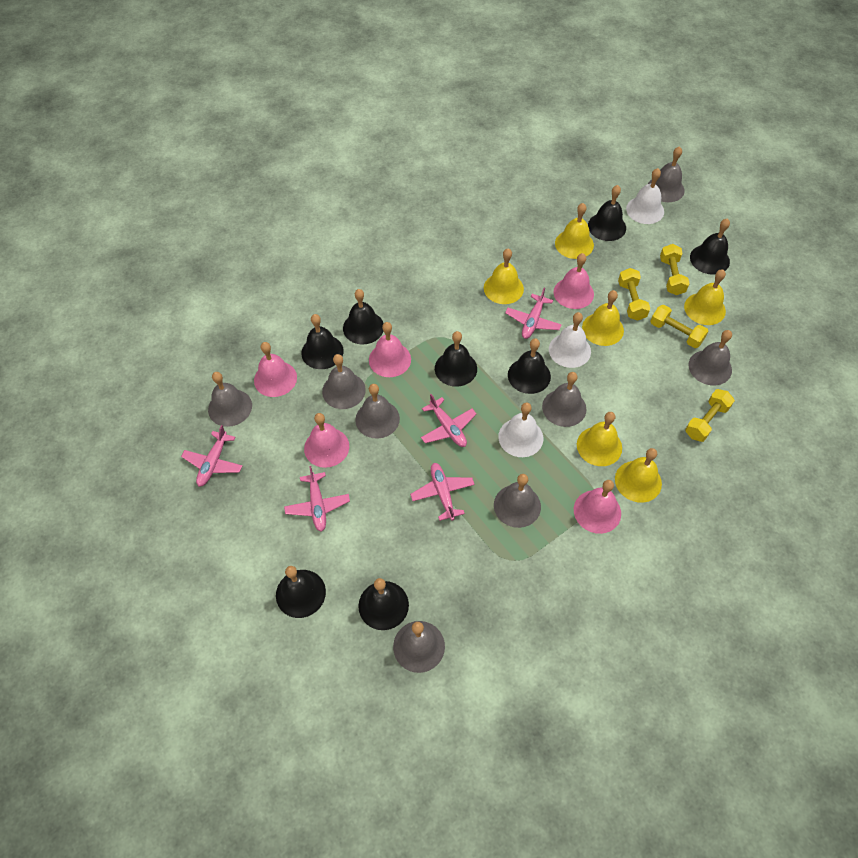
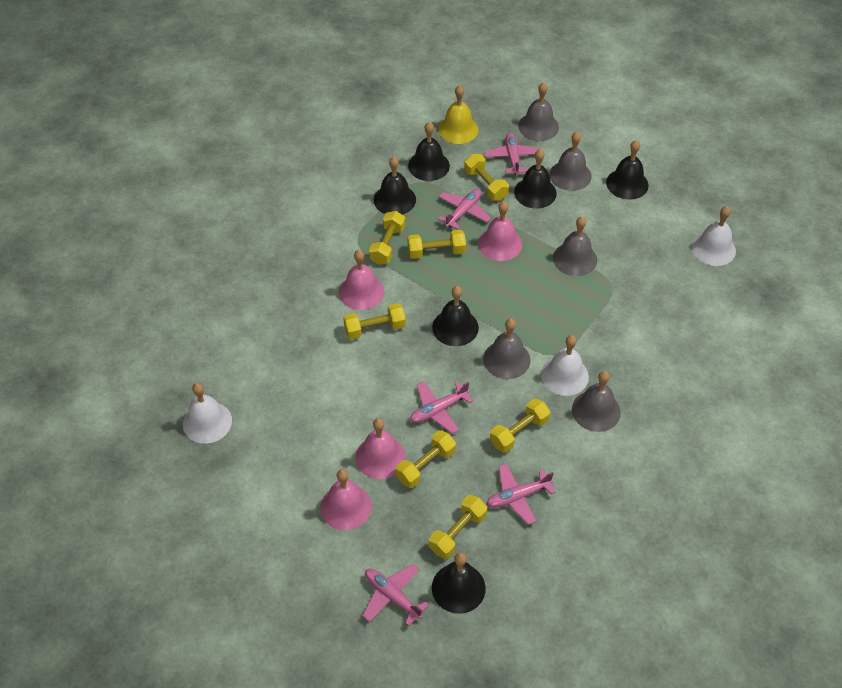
black bell: [276,566,326,618] [301,314,344,369] [343,289,384,345] [358,578,409,630] [435,331,477,387] [508,339,551,394] [588,185,626,241] [690,218,730,275] = 8 -> [374,156,416,215] [408,122,450,181] [432,286,479,346] [432,552,486,614] [514,149,557,209] [606,140,649,200] = 6
grey bell: [208,372,252,427] [322,354,366,409] [355,384,400,439] [393,621,445,673] [494,474,541,528] [542,372,587,427] [648,146,685,202] [688,330,732,385] = 8 -> [483,318,530,379] [518,82,559,141] [550,132,592,191] [553,216,597,276] [572,371,621,432] = 5
pink bell: [254,342,297,397] [304,413,349,468] [369,322,411,377] [554,253,594,309] [574,480,621,534] = 5 -> [320,469,372,530] [339,250,384,310] [355,418,406,479] [478,201,522,261] = 4
yellow bell: [484,249,524,304] [555,203,594,259] [577,412,622,466] [582,290,624,346] [615,448,662,503] [684,269,726,325] = 6 -> [438,85,478,144] = 1
yellow dumbbell: [618,268,650,320] [650,305,708,348] [660,244,690,295] [685,389,735,442] = 4 -> [343,303,406,340] [369,211,405,265] [395,430,456,488] [407,230,466,259] [429,495,487,559] [464,154,509,201] [490,399,550,453] = 7

